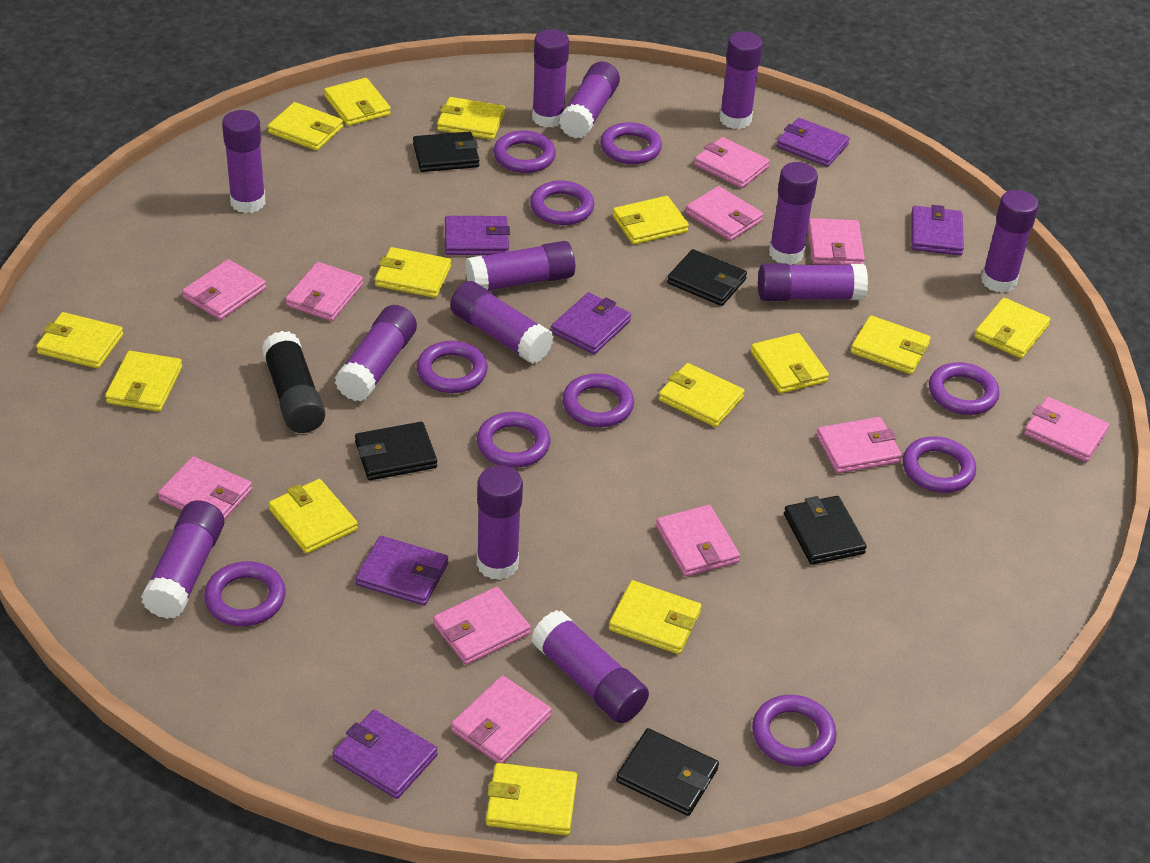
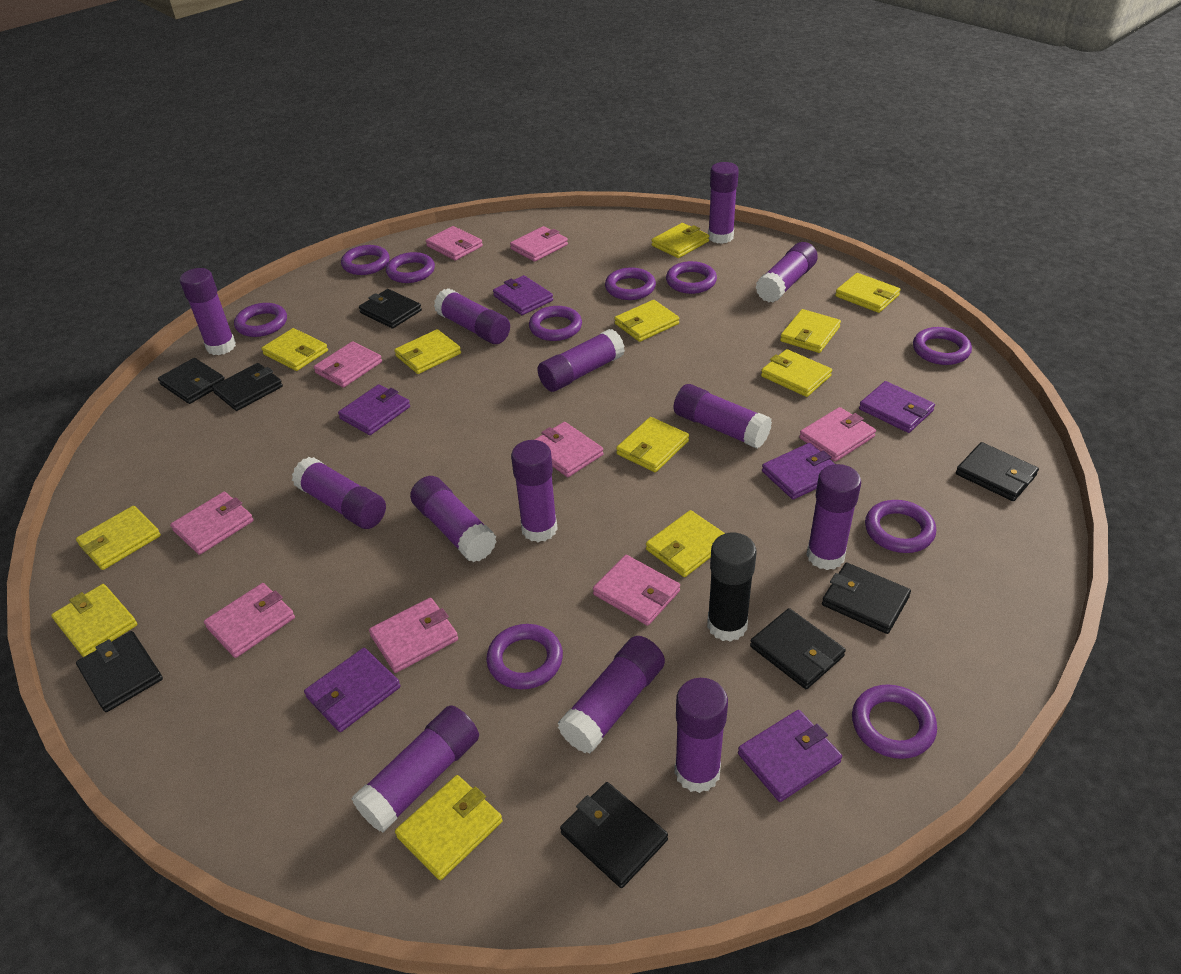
black wallet: [355,422,437,480] [413,131,479,172] [616,728,719,816] [667,249,747,306] [784,496,867,565] = 5 -> [76,631,163,712] [158,358,225,404] [212,363,283,411] [359,289,422,328] [560,782,668,888] [750,608,846,689] [822,563,911,634] [956,442,1039,501] = 8
pink wallet: [158,456,252,520] [182,259,266,320] [285,262,363,321] [433,587,531,665] [451,675,552,763] [656,505,740,577] [685,186,764,241] [694,137,770,188] [808,218,865,265] [816,417,902,473] [1024,397,1110,462] = 11 -> [170,492,254,555] [204,583,295,658] [314,341,382,388] [369,598,458,673] [426,226,483,261] [510,226,568,262] [534,422,604,477] [593,555,680,626] [799,407,876,462] = 9
yellow wallet: [36,312,123,369] [105,351,182,412] [268,102,343,151] [269,479,358,554] [324,78,391,126] [375,247,451,298] [437,97,505,140] [486,763,577,836] [609,580,702,654] [612,196,689,245] [658,363,744,427] [751,333,829,393] [851,316,931,374] [974,298,1050,359] = 14 -> [51,584,137,657] [76,506,161,570] [261,328,328,371] [394,329,461,374] [395,775,503,880] [614,300,679,342] [616,417,689,472] [646,510,725,577] [651,223,709,258] [761,349,832,397] [780,309,841,353] [835,273,901,313] = 12

